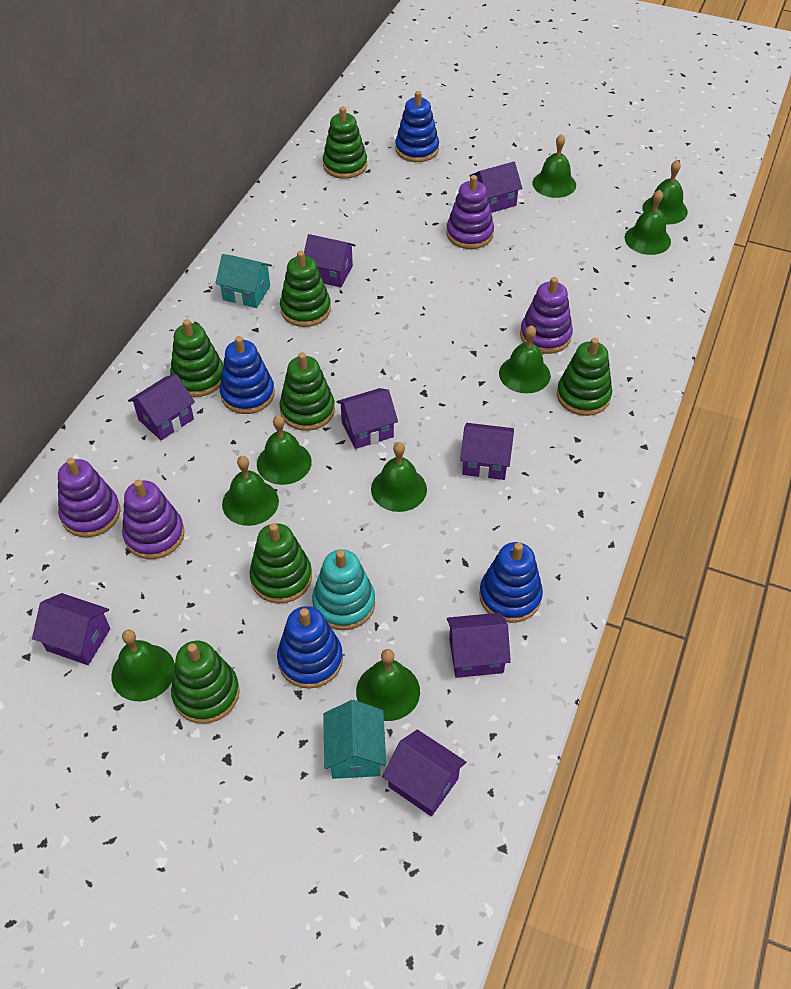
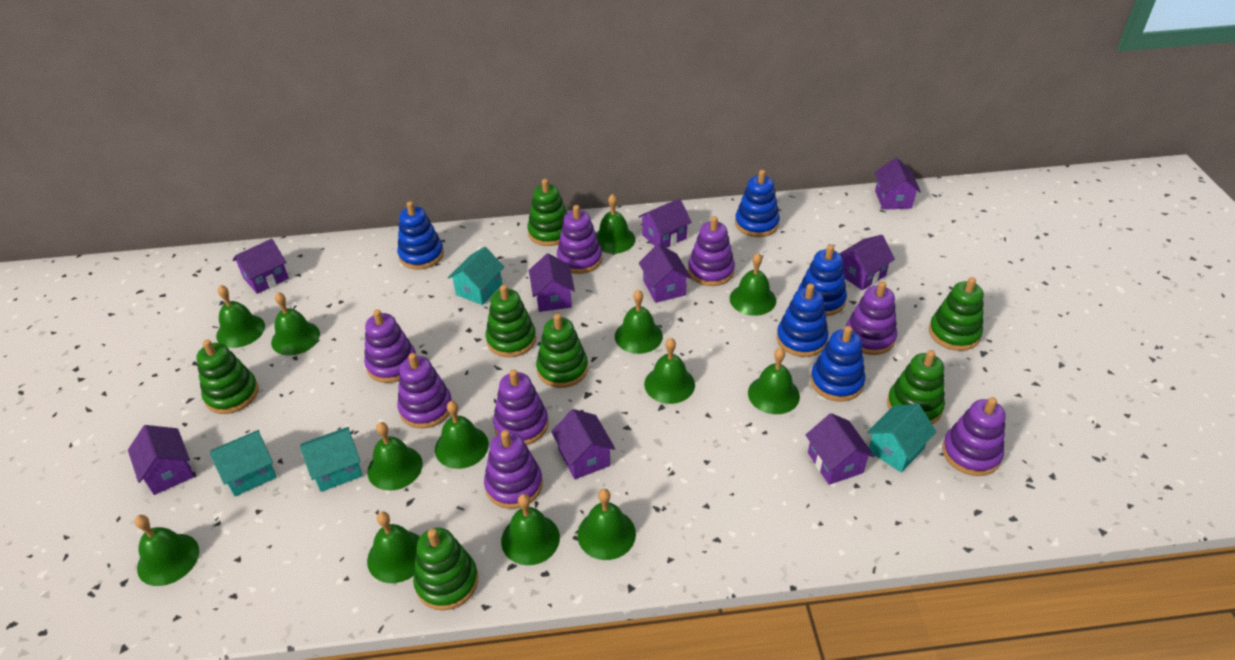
blue stacking toy: [220,336,275,414] [277,606,343,689] [395,91,439,162] [479,542,543,623] = 4 -> [397,201,444,269] [735,170,780,237] [777,284,829,357] [798,245,847,316] [810,326,865,402] = 5
green bell: [111,629,175,701] [222,456,279,526] [257,415,312,485] [356,649,420,721] [371,442,427,512] [499,325,550,393] [533,134,576,198] [624,190,671,255] [642,160,688,224] = 9 -> [135,515,199,586] [216,285,265,348] [271,292,320,355] [367,422,423,491] [367,512,420,583] [435,401,489,469] [501,494,560,565] [577,489,636,560] [596,194,636,254] [615,290,663,354] [644,338,695,404] [730,253,776,316] [748,348,800,414] = 13
purple house: [32,593,110,665] [128,374,195,440] [304,234,356,287] [336,388,398,449] [382,730,466,817] [447,613,511,678] [460,423,514,480] [469,162,522,213] = 8 -> [128,425,194,495] [232,239,289,294] [529,253,575,312] [551,409,615,479] [638,198,691,248] [639,244,691,303] [806,413,874,485] [839,235,895,290] [875,158,921,210] = 9
purple stacking toy: [58,458,120,537] [122,479,185,559] [446,175,494,249] [520,277,573,354] = 4 -> [364,309,416,383] [397,353,452,428] [484,430,543,509] [493,369,548,445] [557,205,602,274] [688,216,735,286] [846,281,897,355] [942,397,1006,476] = 8
turquoise house: [215,254,272,308] [323,700,386,779] = 2 -> [210,430,277,496] [300,427,363,492] [448,247,504,305] [867,404,936,473] = 4
turquoise stacking toy: [312,549,375,630] = 1 -> none = 0

